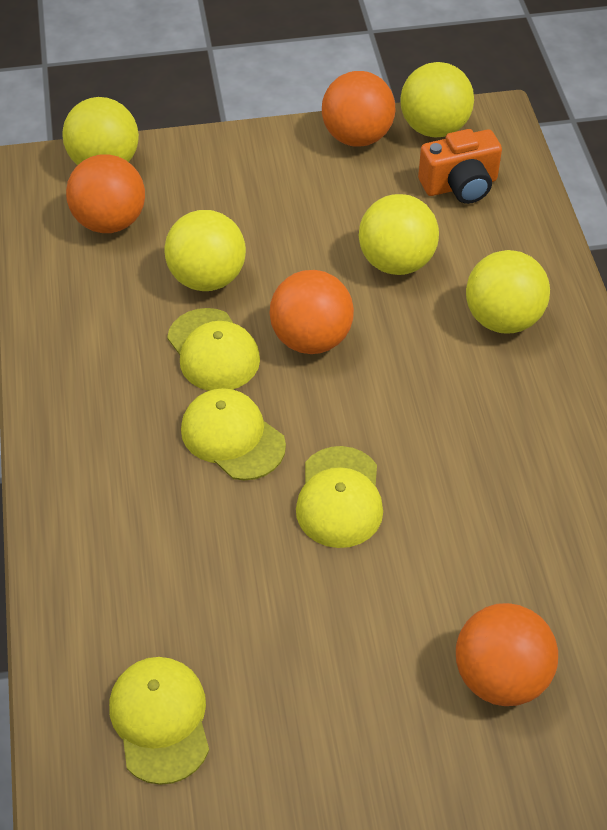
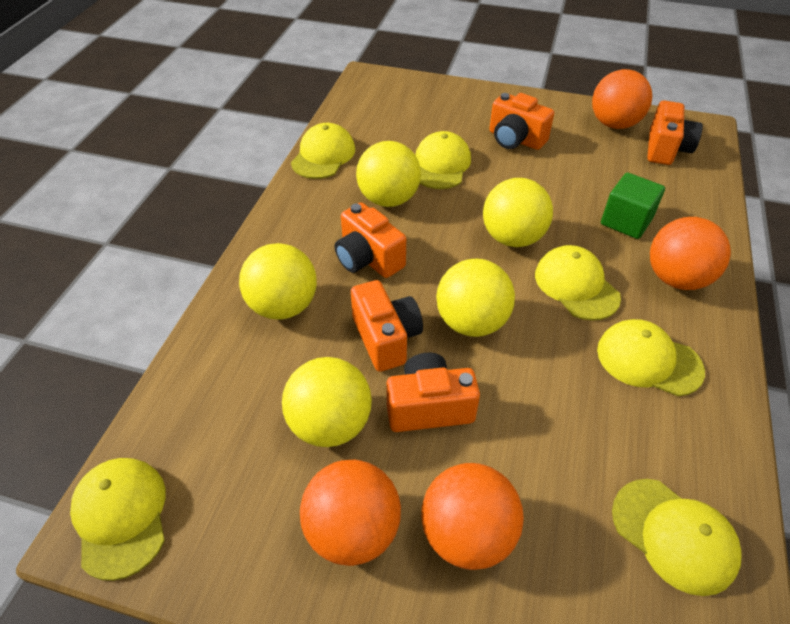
green cube: none = 0 -> [601,172,665,239] = 1
orange camera: [418,129,502,204] = 1 -> [335,202,406,278] [351,280,423,372] [386,353,480,432] [489,93,554,150] [647,100,703,165] = 5
yellow cap: [109,657,209,785] [167,308,260,391] [181,388,286,480] [296,446,383,548] = 4 -> [70,458,166,581] [291,123,355,179] [415,131,471,189] [535,245,621,321] [597,319,705,396] [612,479,742,596] = 6

